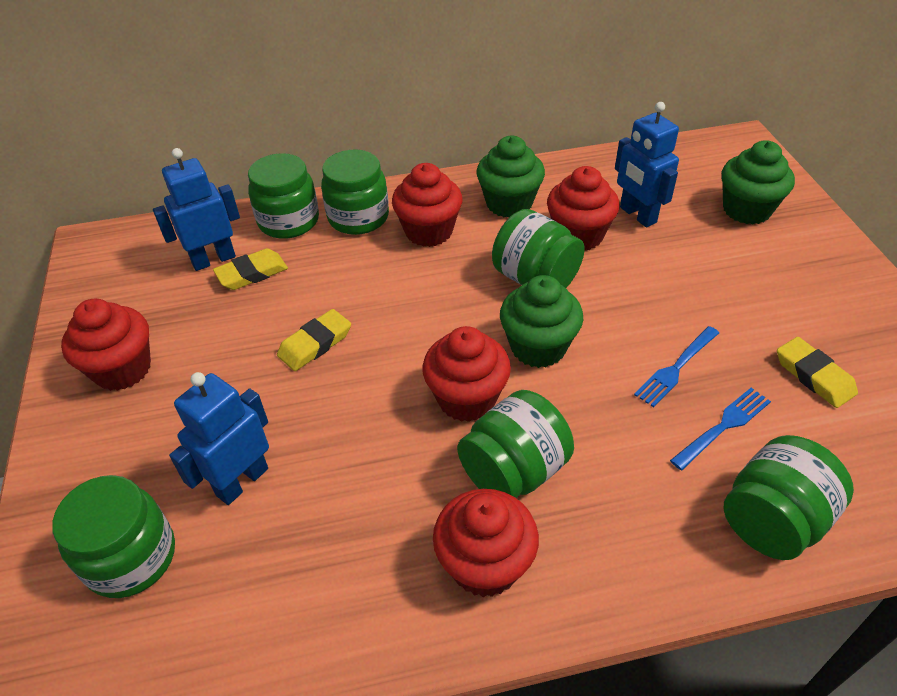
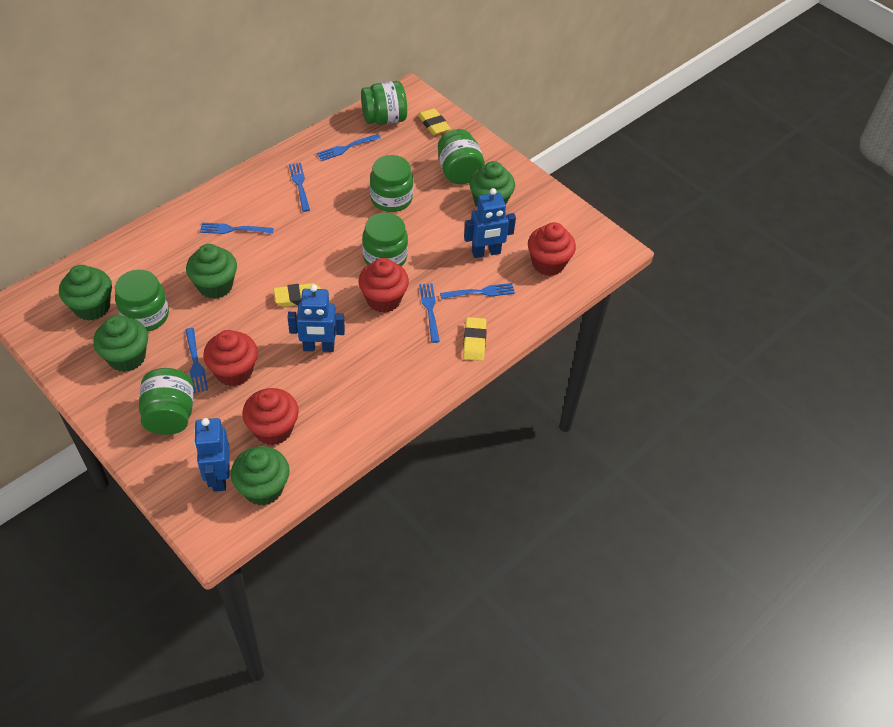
blue fork: [634,326,719,407] [670,388,771,470] = 2 -> [185,328,208,393] [200,223,274,234] [289,163,310,212] [317,134,381,161] [419,283,440,343] [440,283,515,299] = 6
green cupcake: [476,136,545,218] [500,275,583,368] [722,140,795,224] = 3 -> [59,265,112,321] [93,315,148,372] [186,244,237,299] [231,446,290,506] [469,161,515,207] = 5
red cupcake: [61,299,151,391] [392,163,462,247] [422,326,511,422] [433,489,539,597] [547,166,619,250] = 5 -> [203,330,258,386] [242,388,299,445] [358,258,409,313] [528,222,576,276] = 4

